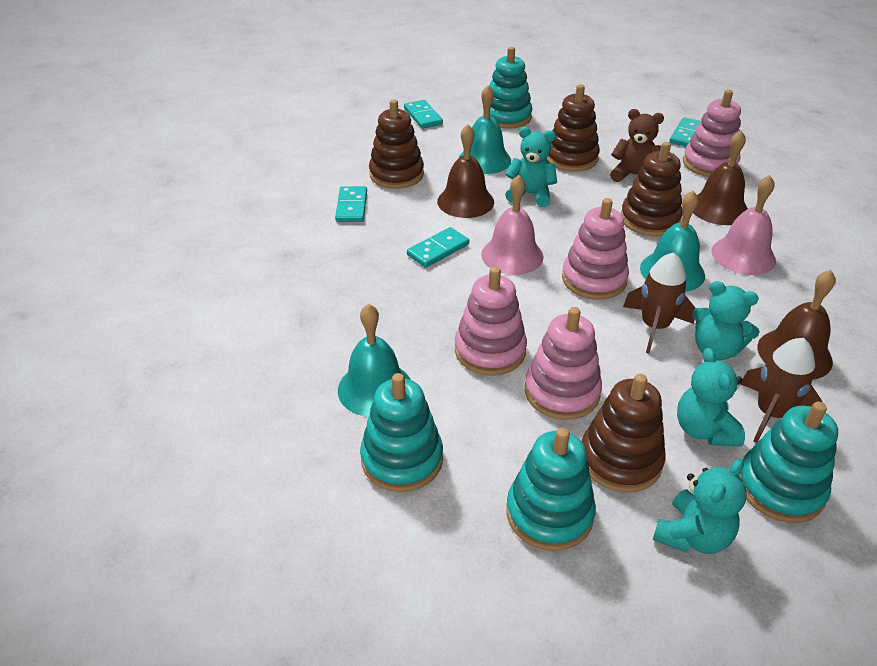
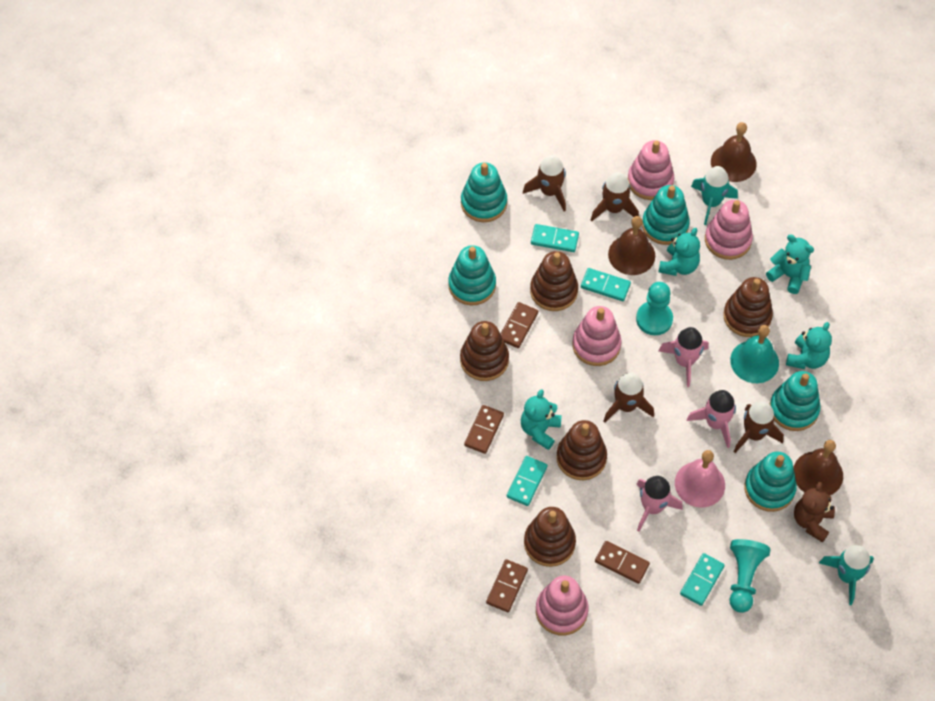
brown domino: none = 0 -> [464,405,504,454] [486,559,528,612] [501,302,538,348] [595,541,650,584] = 4
brown rocket: [623,252,696,354] [740,338,823,443] = 2 -> [523,155,566,211] [591,172,639,221] [604,373,654,423] [734,401,784,453] = 4
brown stacking toy: [369,100,424,189] [546,84,600,172] [582,374,666,493] [621,142,683,237] = 4 -> [460,321,509,381] [524,507,576,567] [530,251,578,311] [556,420,607,480] [723,277,773,337] = 5
pink bell: [481,175,544,275] [711,175,776,275] = 2 -> [675,450,725,508] = 1
pink rocket: none = 0 -> [637,476,683,532] [659,327,709,387] [687,390,736,448] = 3
turquoise bell: [338,304,411,417] [459,85,511,174] [640,190,705,292] = 3 -> [730,325,779,383] = 1
turquoise pawn: none = 0 -> [636,282,673,335] [729,539,771,613] = 2
turquoise rocket: none = 0 -> [691,166,738,225] [819,545,874,605] = 2
turquoise stacking toy: [360,373,443,492] [483,47,532,129] [506,428,596,551] [739,402,838,523] = 4 -> [448,245,496,305] [461,162,507,222] [642,185,690,245] [744,451,797,512] [769,371,821,431] = 5

